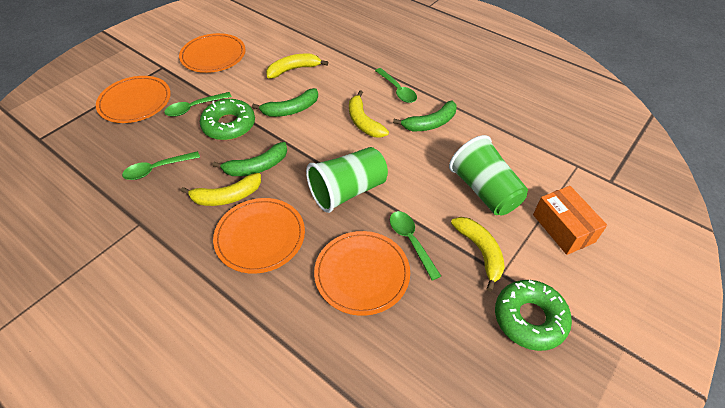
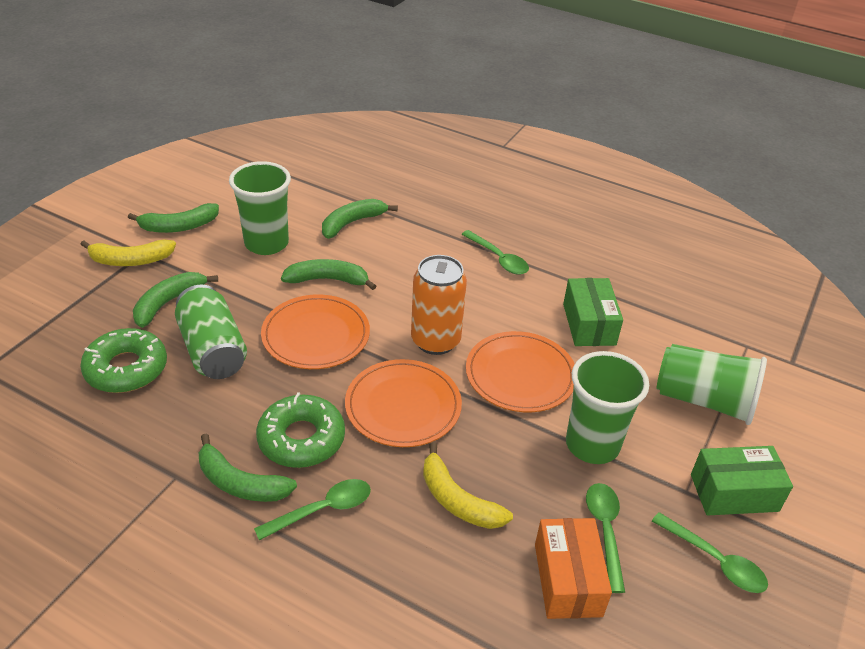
green banana: [213,142,287,176] [252,88,318,117] [393,100,457,131] = 3 -> [128,203,219,233] [133,272,218,328] [199,433,297,502] [281,259,376,290] [322,199,398,239] = 5
green box: none = 0 -> [563,278,623,346] [691,446,793,515] = 2
green can: none = 0 -> [175,285,247,379] = 1
green cup: [306,147,388,213] [449,135,528,216] = 2 -> [229,161,291,255] [566,351,649,464] [657,344,767,425] = 3
orange can: none = 0 -> [411,255,467,355] = 1
orange plate: [96,76,171,123] [179,33,246,73] [213,198,305,274] [314,231,410,316] = 4 -> [261,294,370,369] [345,359,462,447] [466,331,575,412] = 3
yellow banana: [181,173,261,206] [266,53,328,79] [349,90,389,138] [451,217,505,292] = 4 -> [80,239,176,266] [423,442,513,529] = 2

